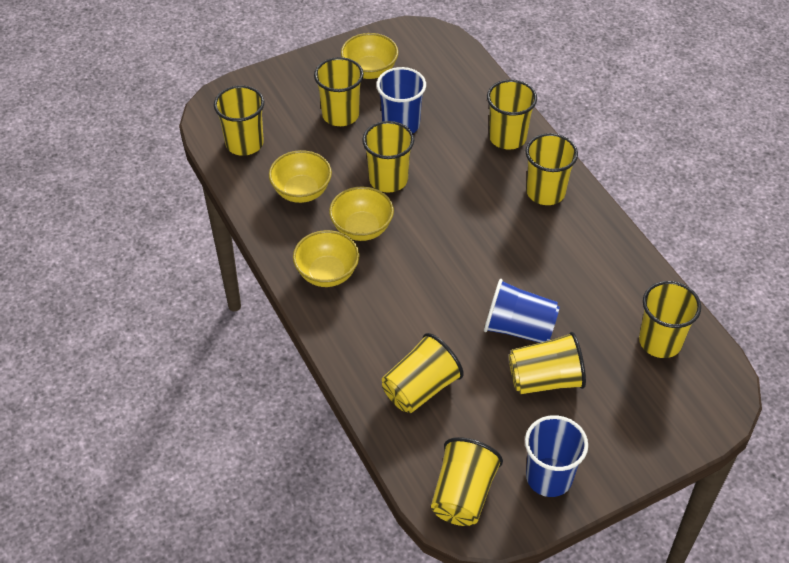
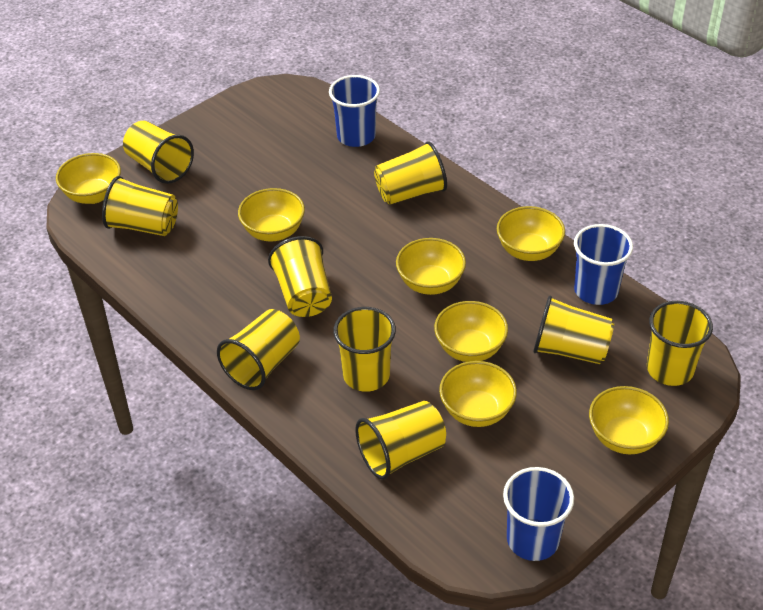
yellow bowl: [269,150,332,203] [293,230,360,287] [329,186,394,241] [341,33,398,79] = 4 -> [56,153,121,204] [238,188,305,242] [396,238,466,295] [434,301,508,362] [439,361,517,427] [497,206,565,261] [589,386,669,454] = 7

